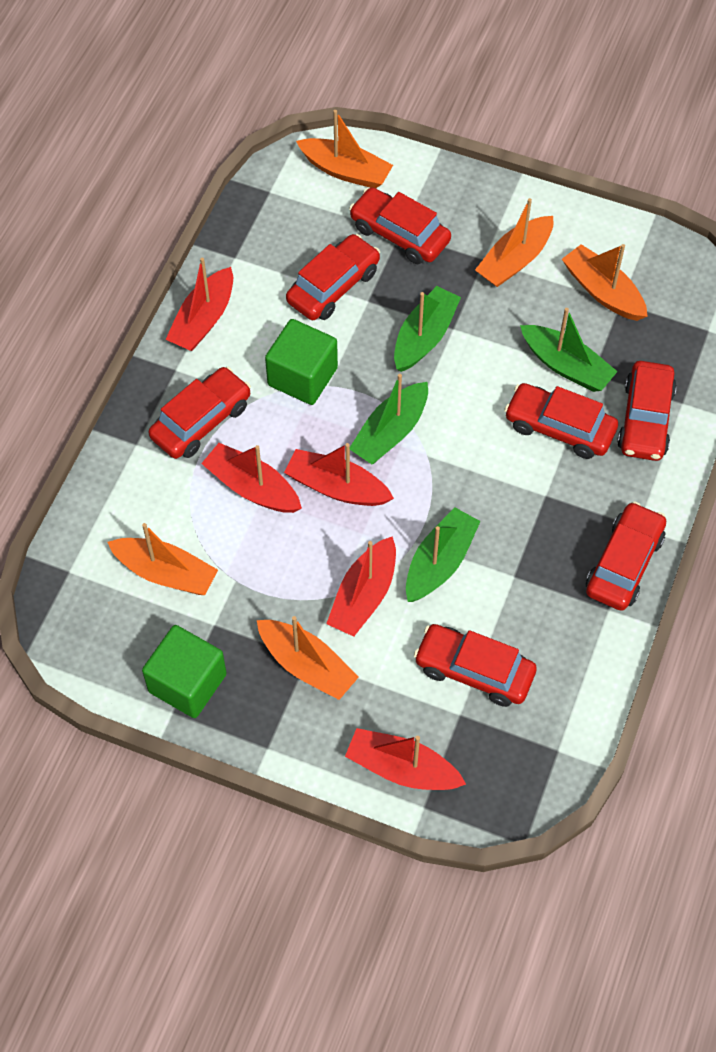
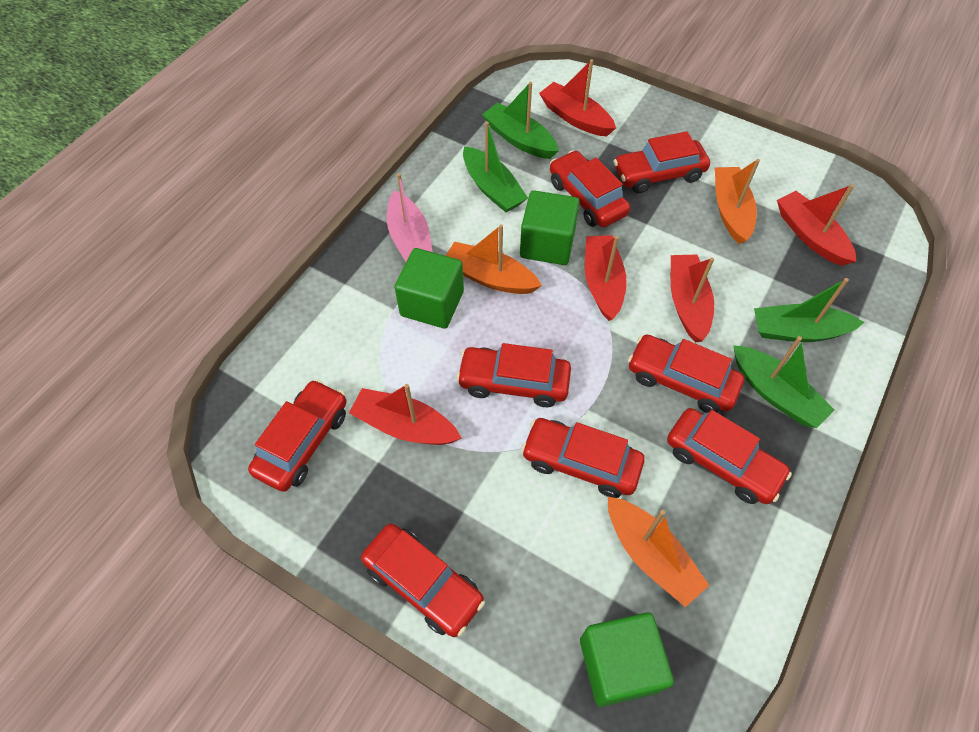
green cube: [142,625,227,718] [265,319,338,405] = 2 -> [395,248,464,329] [520,190,580,265] [580,612,674,707] = 3
orange boat: [107,523,218,595] [257,616,359,700] [296,110,393,188] [475,198,553,287] [562,244,648,321] = 5 -> [446,224,542,294] [608,497,710,607] [715,159,760,244] = 3
pink boat: none = 0 -> [387,173,433,262] = 1
red car: [148,367,251,459] [286,234,380,320] [349,187,451,264] [414,624,537,707] [504,383,618,459] [586,501,666,611] [617,361,677,461] = 7 -> [248,379,347,492] [361,523,485,637] [456,343,571,407] [521,418,645,498] [550,150,630,227] [614,131,710,193] [628,335,744,413] [667,408,792,504] = 8

